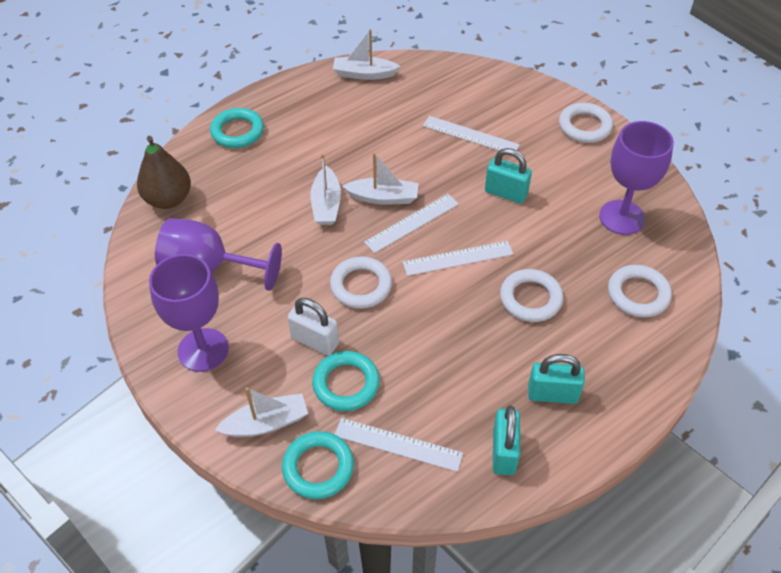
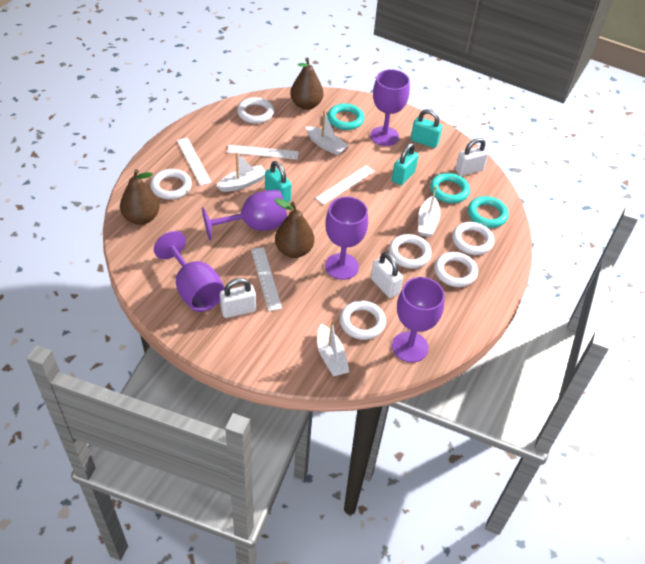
brown pear: [137,136,191,209] = 1 -> [120,169,160,225] [274,198,314,258] [290,58,324,110] = 3
purple goblet: [149,254,229,372] [155,218,282,291] [599,121,674,235] = 3 -> [154,231,225,312] [202,190,287,240] [325,197,368,280] [370,69,410,146] [392,277,445,363] = 5
white padlock: [288,298,339,356] = 1 -> [220,278,256,318] [371,252,403,298] [455,138,489,176] = 3
white ring: [330,257,392,309] [500,269,563,322] [559,103,613,143] [608,265,672,318] = 4 -> [150,169,192,200] [237,97,274,124] [340,300,386,340] [389,234,432,268] [434,252,478,287] [452,222,494,255] = 6

